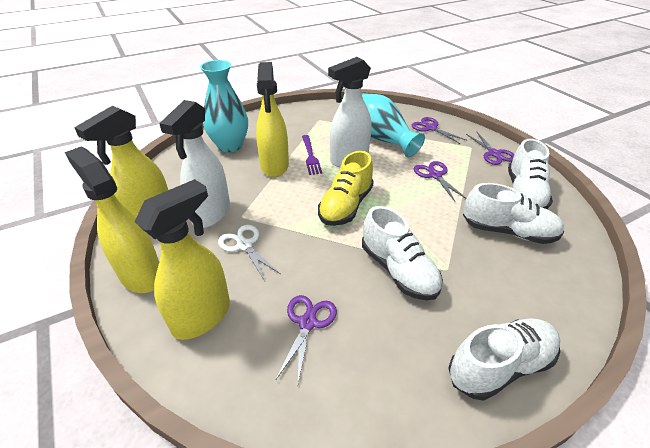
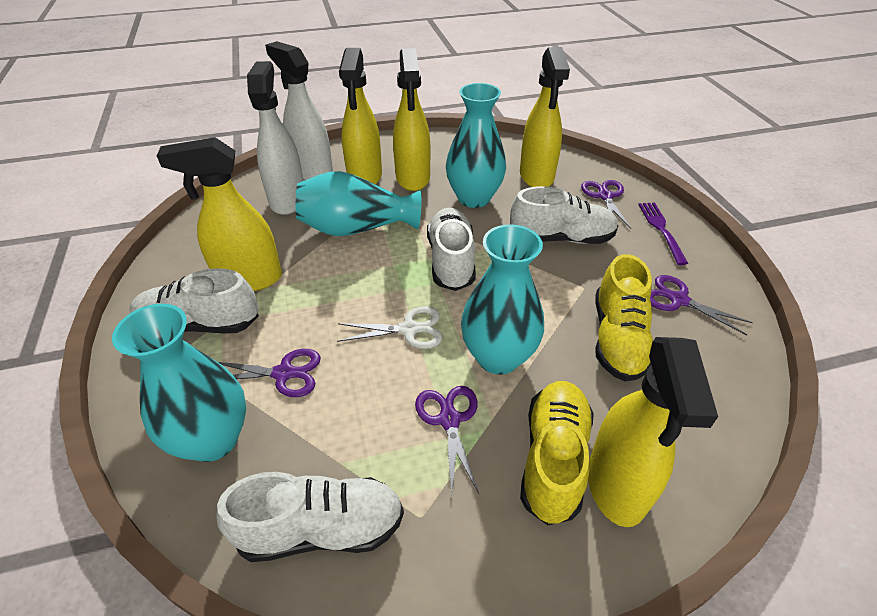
turquoise vase: [200,60,248,152] [362,93,425,157] = 2 -> [112,304,246,462] [296,171,422,236] [446,83,506,208] [461,224,544,375] = 4
yellow shoe: [318,151,374,226] = 1 -> [520,381,594,525] [595,254,653,381] = 2
yellow spray bottle: [65,147,159,293] [74,106,168,217] [135,179,230,340] [256,62,289,177] = 4 -> [157,137,282,291] [339,48,382,185] [393,48,430,191] [520,47,570,187] [588,337,718,527] = 5

